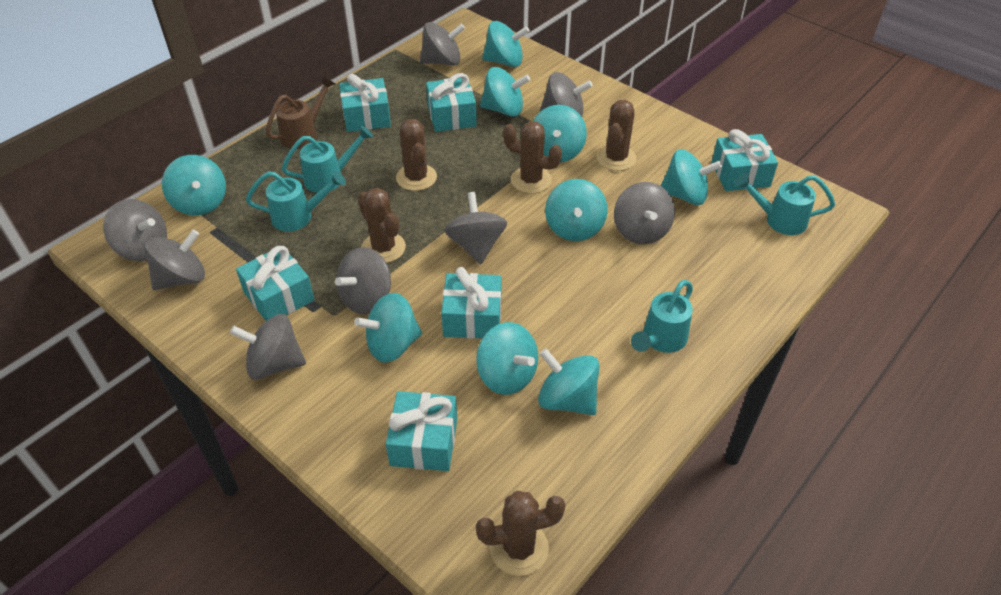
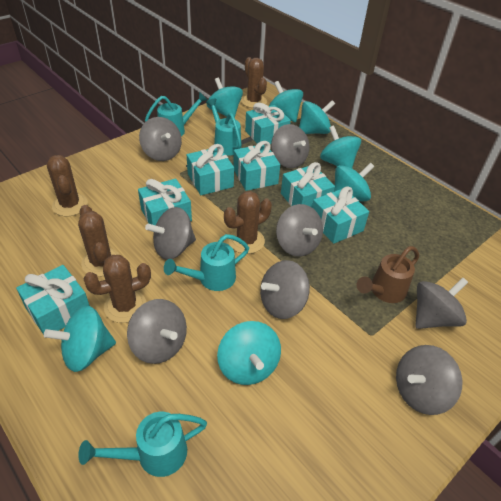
turquoise gift: [236,246,315,321] [339,74,391,132] [386,391,457,471] [426,73,477,132] [441,267,501,339] [712,129,778,191] = 6 -> [16,265,90,335] [138,179,192,225] [187,144,234,195] [233,141,280,191] [245,102,291,144] [281,162,335,207] [312,186,369,244] = 7
turquoise spinning top: [162,155,226,216] [354,293,422,363] [476,322,538,395] [480,67,530,117] [482,21,530,67] [533,105,587,162] [538,348,600,415] [545,179,608,241] [660,149,722,205] = 9 -> [44,306,116,372] [207,78,243,118] [217,321,281,385] [269,81,303,122] [299,100,335,134] [320,126,361,168] [334,163,375,202] = 7

